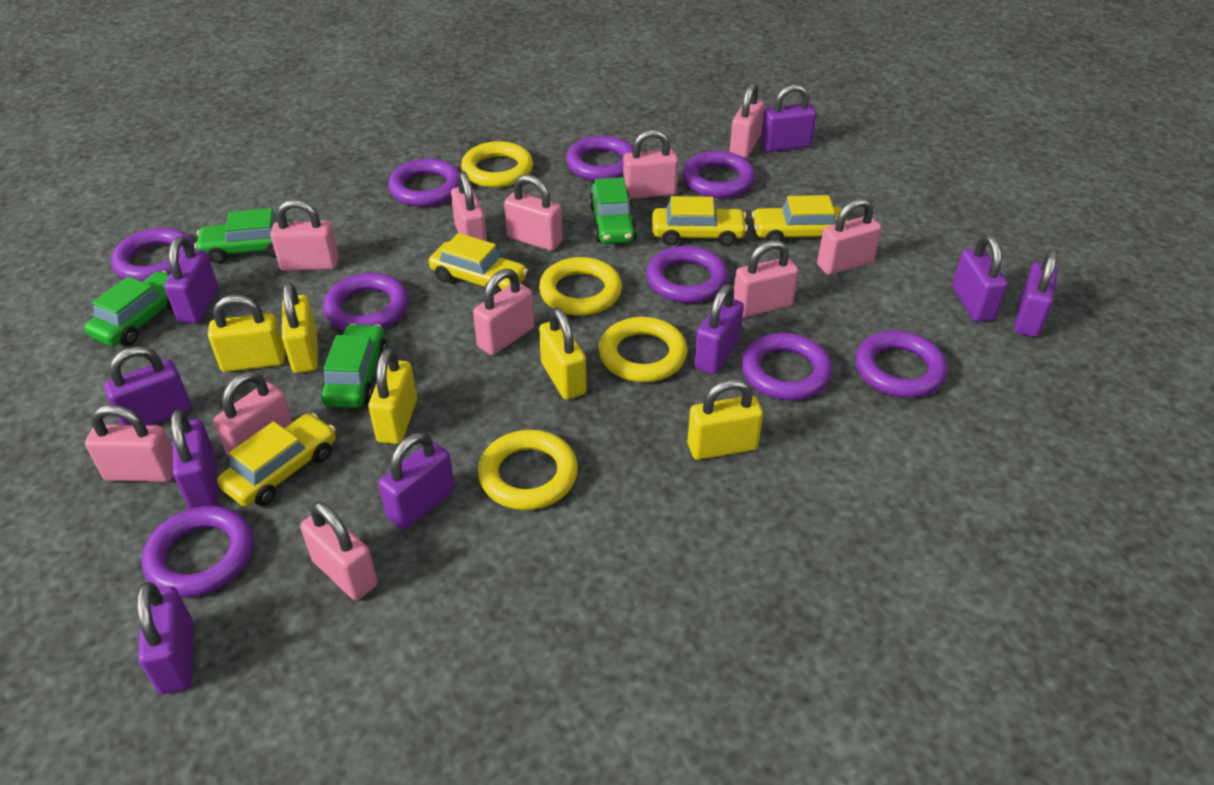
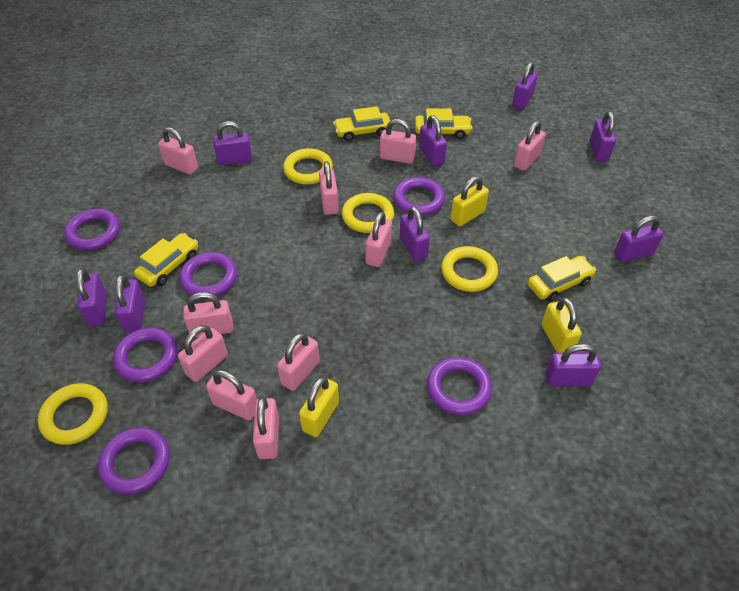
green car: [84,271,173,346] [194,208,293,263] [321,324,387,408] [589,177,637,244] = 4 -> none = 0
pink padlock: [85,405,173,482] [214,372,293,458] [270,199,339,271] [300,502,378,600] [451,171,487,241] [473,269,535,355] [504,175,563,251] [623,129,678,199] [729,83,765,158] [734,240,799,318] [817,198,882,275] = 11 -> [158,127,198,175] [178,325,228,382] [183,292,233,338] [206,370,257,421] [253,397,279,459] [277,333,320,391] [319,161,339,215] [365,212,392,267] [380,119,416,164] [514,120,546,171] = 10
purple ring: [111,228,195,281] [142,506,254,597] [323,273,409,331] [388,159,460,207] [566,136,633,181] [646,246,728,303] [682,151,755,198] [741,333,832,400] [855,331,947,398] = 9 -> [64,209,120,250] [98,427,170,494] [113,328,177,382] [179,252,237,296] [393,177,445,216] [427,357,492,415] = 6
yellow padlock: [208,295,285,372] [282,282,318,373] [368,348,417,444] [539,307,587,400] [688,379,763,460] = 5 -> [299,376,339,437] [451,176,489,226] [541,297,582,353] = 3

